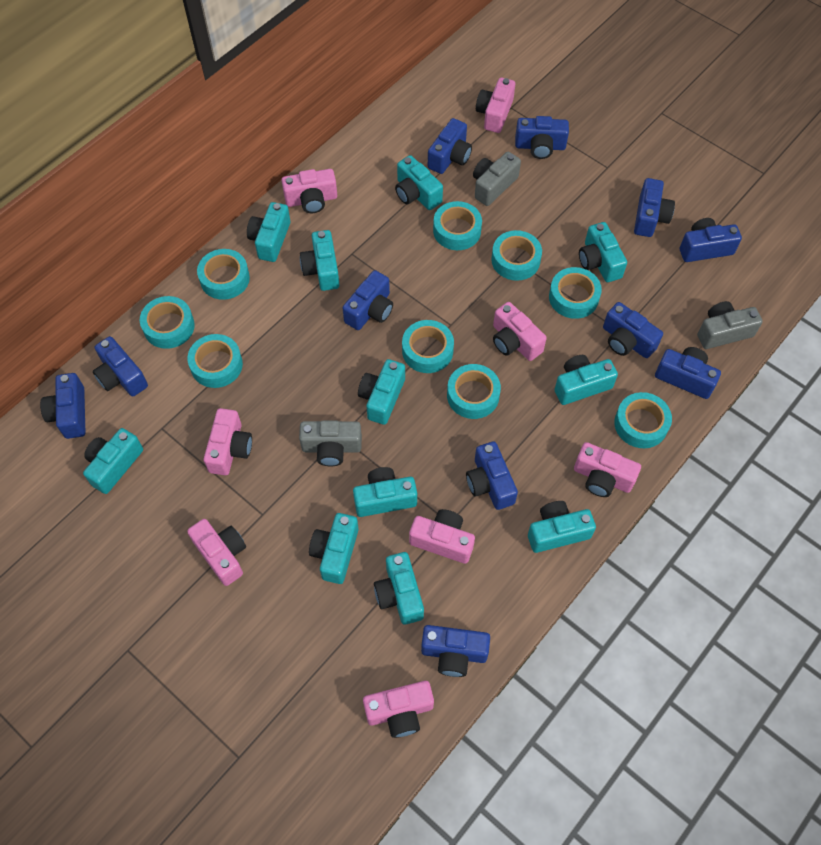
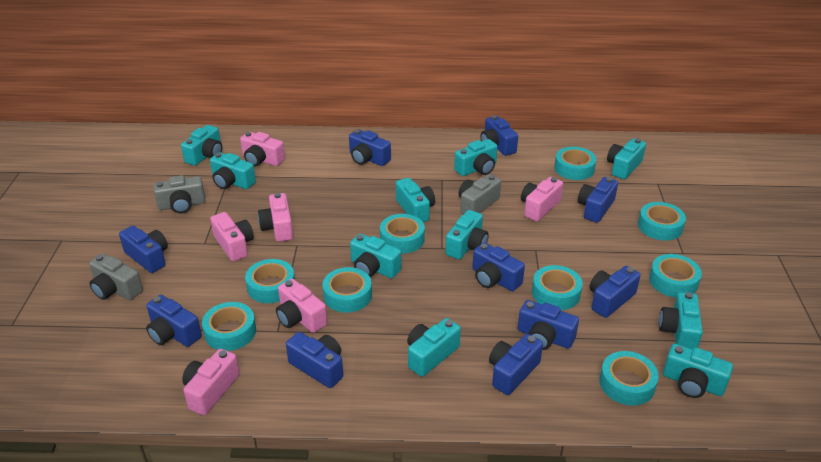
blue camera: [40,373,85,439] [93,336,148,397] [343,270,393,330] [421,625,490,677] [428,118,472,174] [466,441,518,510] [515,116,569,159] [603,302,663,358] [634,178,675,237] [655,347,721,399] [680,218,742,262] = 11 -> [119,226,168,273] [146,295,202,347] [286,332,343,388] [349,129,391,166] [472,242,525,291] [480,115,518,156] [489,334,543,395] [518,300,579,350] [578,177,618,223] [589,266,641,318] = 10
pink camera: [187,519,246,586] [204,408,252,475] [281,169,337,213] [363,681,434,738] [409,509,475,564] [476,78,515,133] [493,302,547,361] [574,442,641,497] = 8 -> [182,349,240,415] [210,212,254,261] [240,132,285,167] [258,193,293,242] [276,279,327,333] [521,177,563,221] = 6
turquoise camera: [83,428,143,494] [247,202,290,262] [300,230,339,291] [309,513,358,584] [353,467,417,517] [358,359,405,425] [374,552,424,625] [395,155,443,210] [528,501,596,553] [554,355,618,405] [579,222,627,282] = 11 -> [181,125,222,166] [210,152,256,189] [350,234,401,278] [396,178,435,222] [407,318,461,377] [445,210,489,260] [454,139,498,176] [607,138,646,179] [659,292,703,349] [663,344,733,398] = 10

